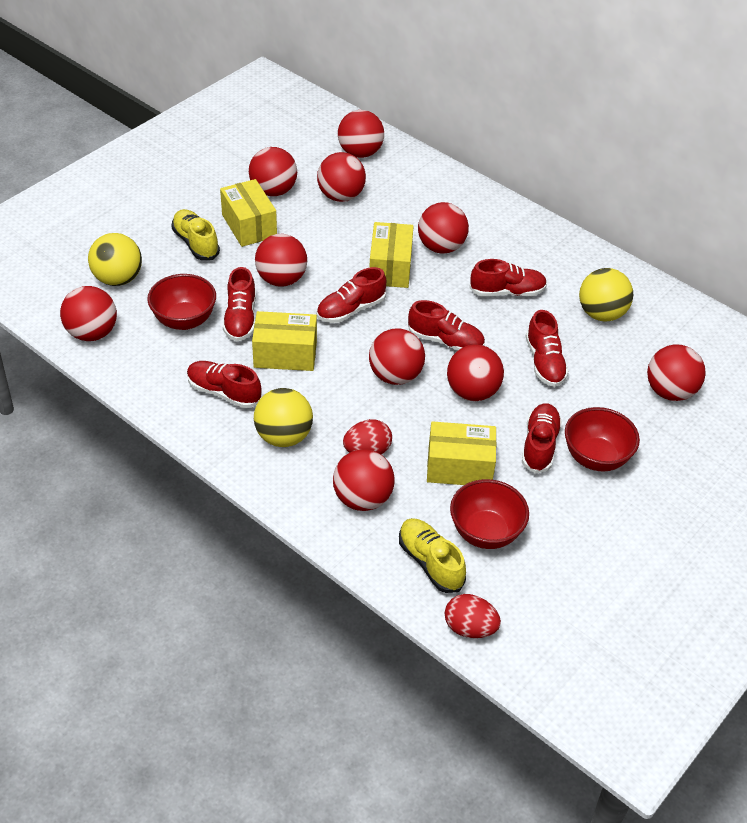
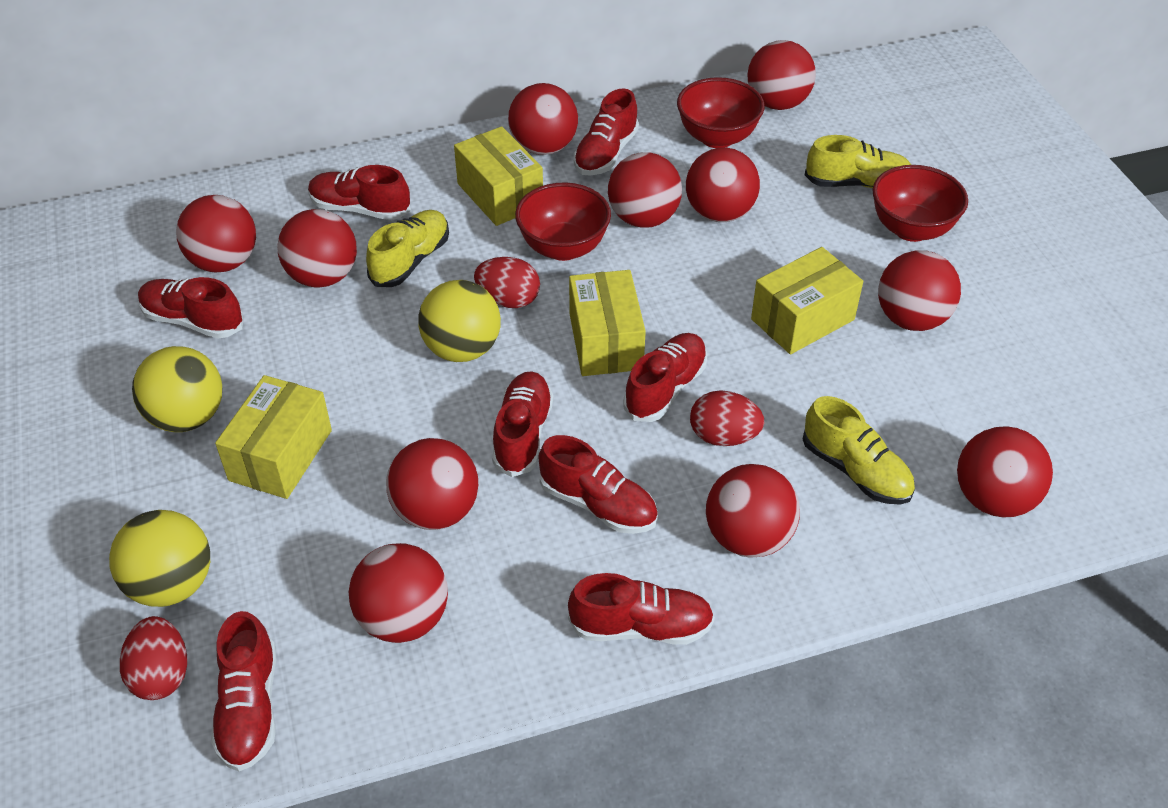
red ball: [60,286,117,341] [249,147,297,196] [255,234,307,287] [317,152,366,202] [333,449,395,511] [338,110,384,158] [369,328,425,385] [418,202,469,254] [447,344,504,401] [647,345,706,401] = 10 -> [176,195,256,272] [277,209,357,288] [349,543,448,643] [386,438,478,530] [508,83,578,155] [608,152,682,228] [686,148,760,222] [706,464,800,558] [748,40,816,110] [878,250,961,331] [957,426,1053,518] = 11
red egg: [343,419,392,454] [445,594,501,638] = 2 -> [120,616,187,700] [474,257,540,308] [690,390,764,446] = 3
red shoe: [187,361,262,408] [223,267,256,341] [317,267,386,323] [408,300,485,351] [469,259,547,296] [522,403,562,474] [525,310,569,387] = 7 -> [138,277,244,339] [211,611,276,771] [308,165,411,220] [492,371,554,477] [539,435,658,534] [568,573,715,645] [574,88,639,176] [623,333,707,422] = 8
yellow shoe: [171,209,220,260] [399,518,466,593] = 2 -> [366,210,449,287] [803,396,915,505] [805,135,911,188] = 3

